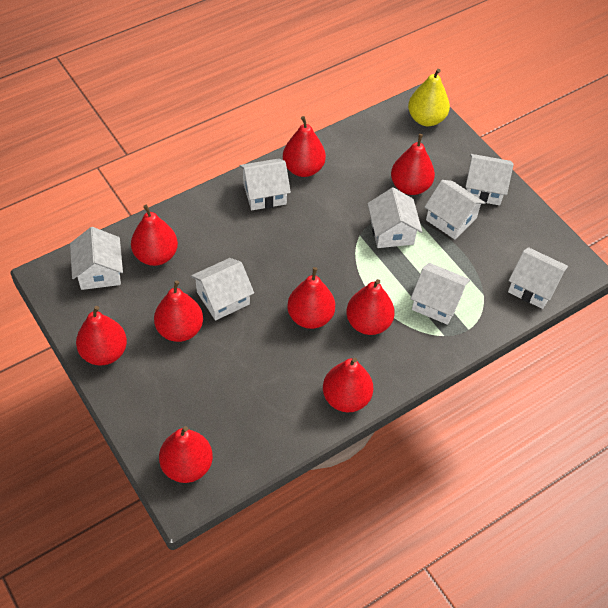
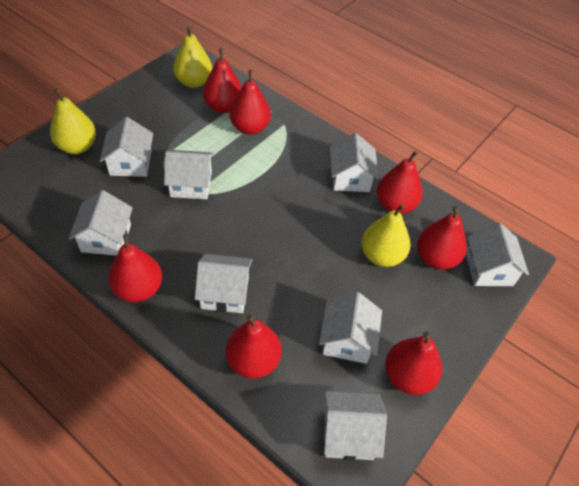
red pear: [76,306,127,365] [131,205,178,266] [154,281,203,342] [159,426,213,483] [283,116,326,177] [287,267,335,329] [323,358,373,412] [346,279,395,335] [391,134,435,195] = 9 -> [108,234,162,302] [203,49,242,113] [226,314,282,379] [230,70,271,135] [377,151,423,214] [385,331,442,395] [417,206,467,270] = 7
yellow pear: [408,69,450,126] = 1 -> [50,88,96,154] [173,26,212,88] [361,204,411,267] = 3

